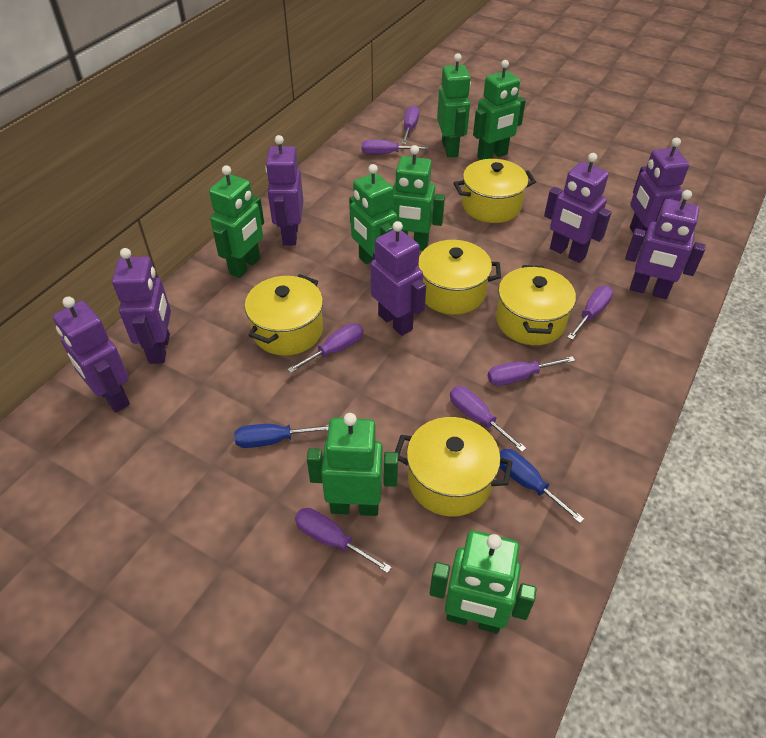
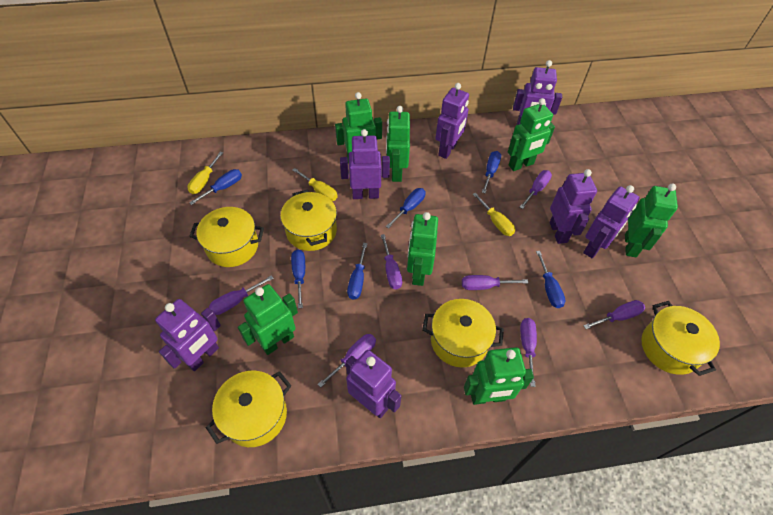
blue screwdriver: [234,424,329,448] [500,449,584,523] = 2 -> [189,169,242,205] [291,249,305,308] [347,243,368,300] [385,188,426,229] [482,151,501,193] [536,251,566,308] = 6
yellow screwdriver: none = 0 -> [188,152,223,194] [293,168,338,201] [473,192,515,236] = 3

